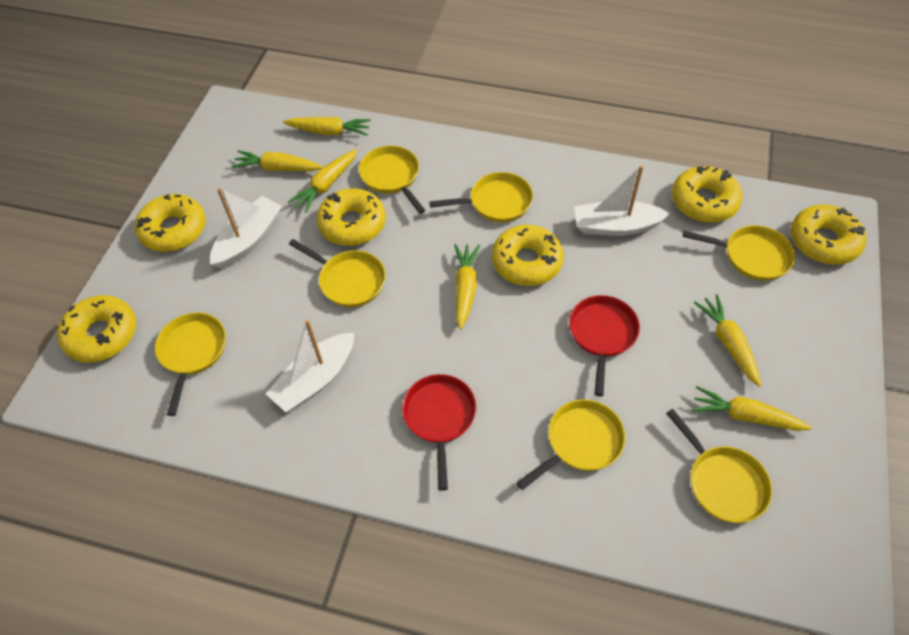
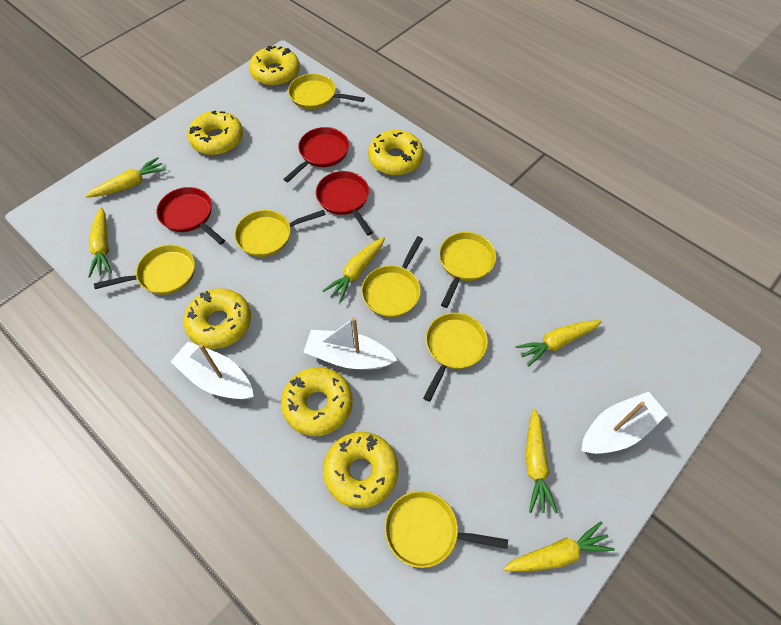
red pan: [402,374,477,491] [569,295,640,396] = 2 -> [157,187,225,245] [283,127,349,182] [316,171,373,236] = 3

